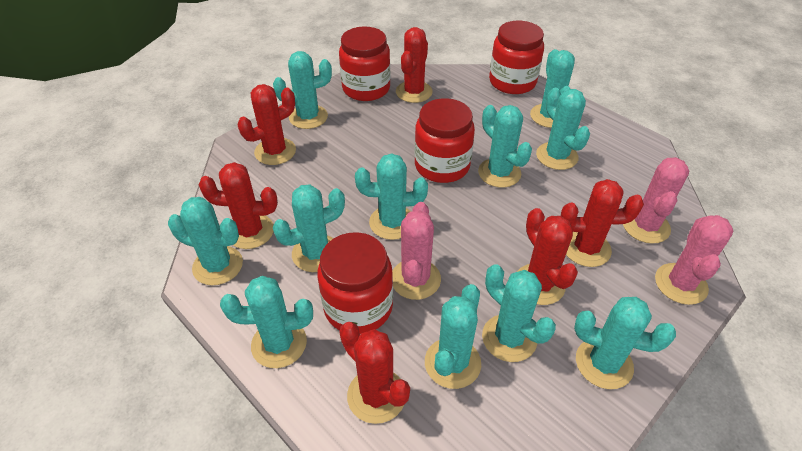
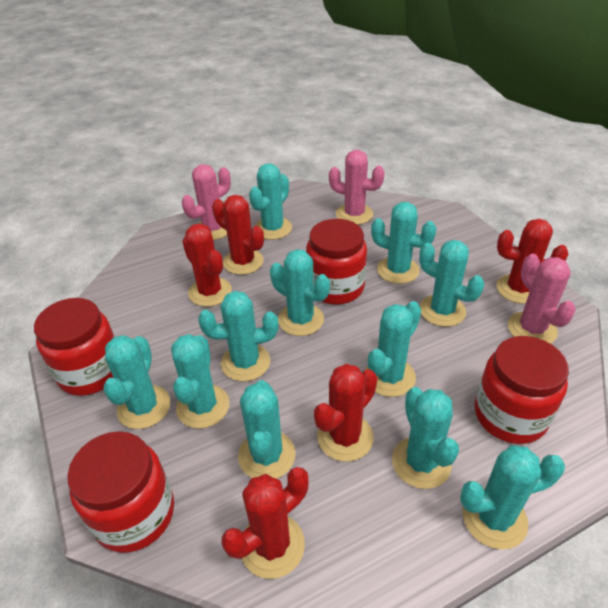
red cactus: [199,162,278,249] [238,84,296,165] [339,322,410,424] [396,27,433,103] [517,208,578,305] [561,179,644,267] = 6 -> [182,224,232,307] [212,195,264,275] [222,467,309,579] [314,364,377,462] [496,219,568,304] = 5

